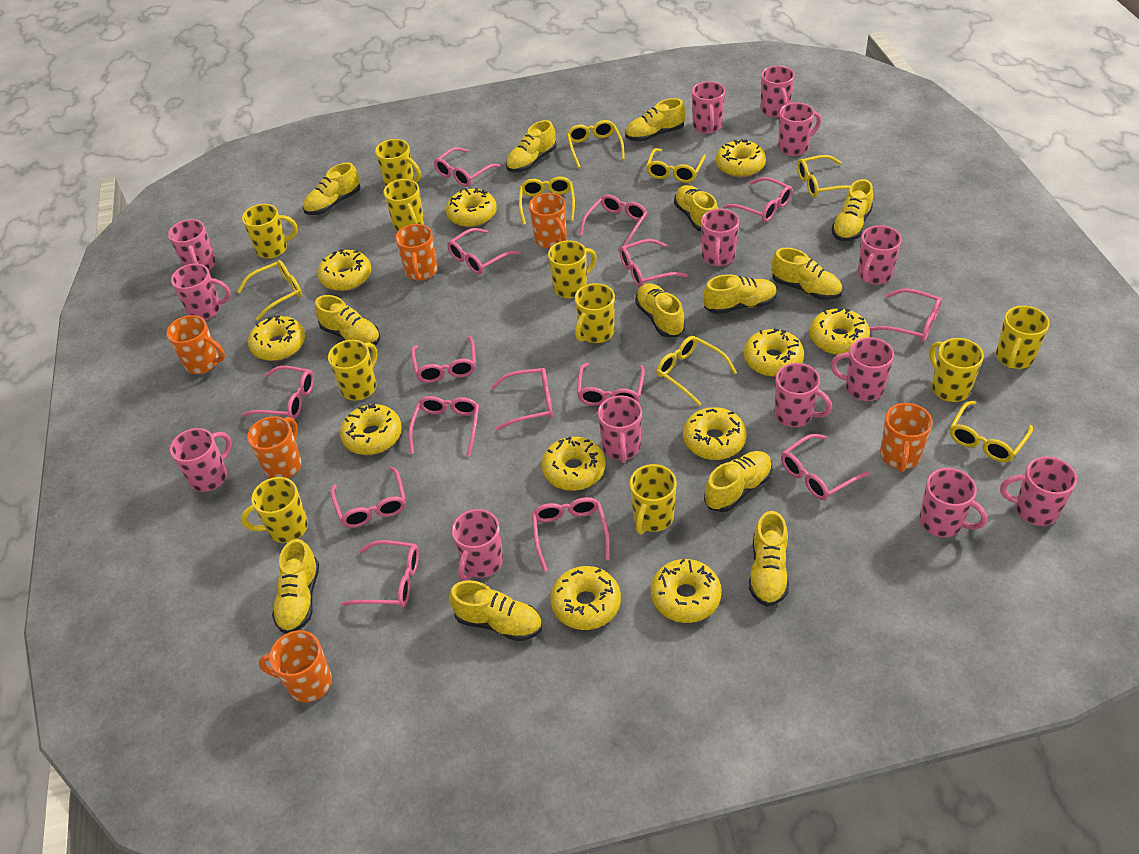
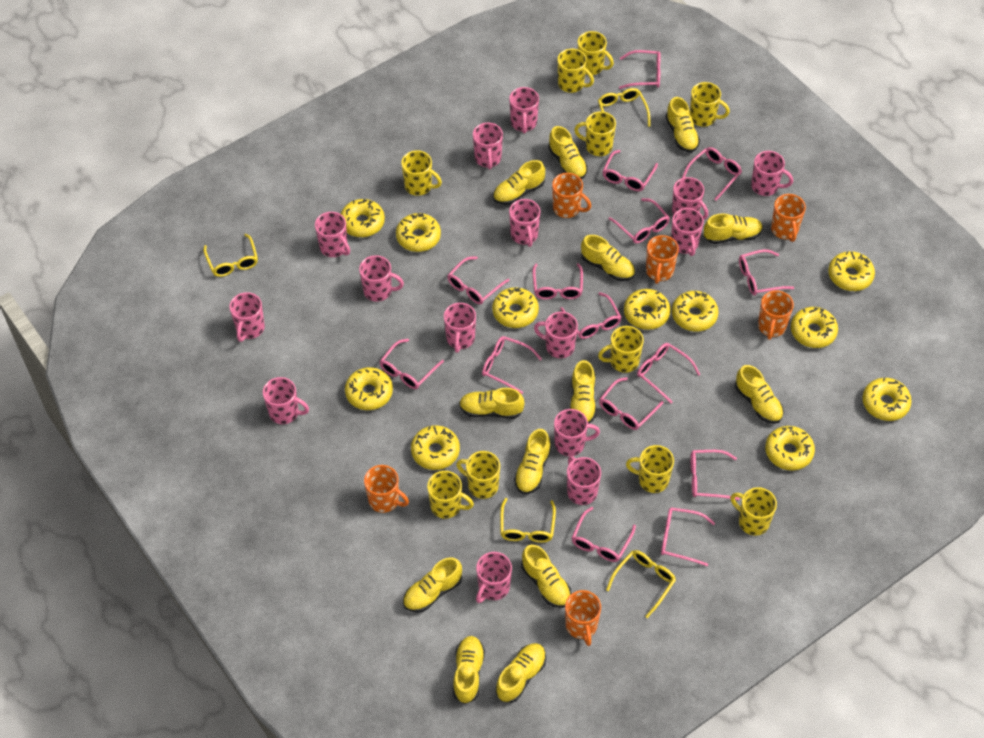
pink mug: [168,219,216,270] [170,428,232,492] [171,264,231,320] [452,509,503,581] [598,395,642,463] [692,81,725,133] [701,209,739,266] [761,66,795,117] [774,363,832,427] [778,103,821,156] [831,337,894,401] [858,225,902,284] [919,468,987,537] [1000,456,1077,526] = 14 -> [229,292,265,342] [263,377,309,424] [315,212,350,257] [359,255,404,302] [444,303,476,353] [473,123,503,170] [476,552,512,603] [509,87,539,133] [509,199,540,247] [534,312,578,358] [554,409,600,456] [567,456,601,505] [671,208,704,256] [672,177,708,220] [751,151,793,196] = 15
yellow glasses: [237,260,302,320] [519,177,575,225] [567,120,625,168] [646,148,706,183] [656,336,737,406] [797,155,850,197] [950,401,1033,462] = 7 -> [203,234,258,277] [500,498,556,543] [598,88,651,127] [606,550,676,618] = 4

